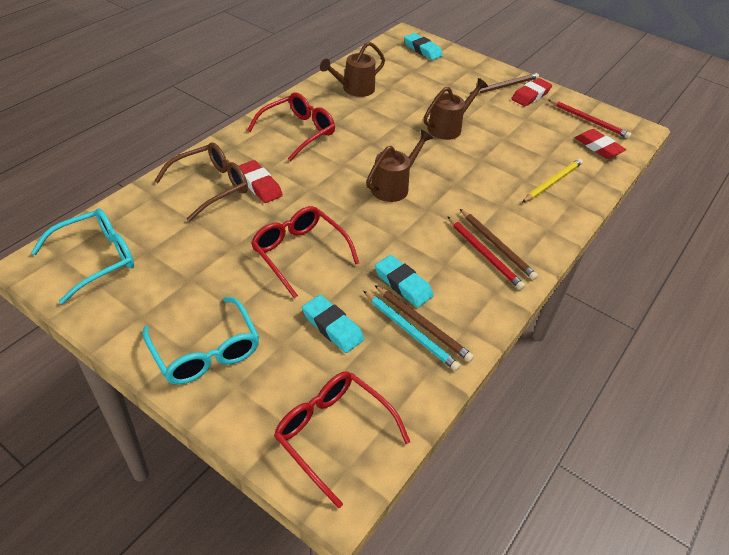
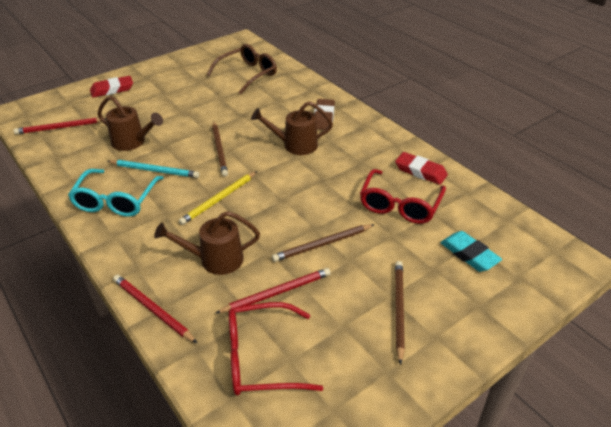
brown eraser: none = 0 -> [314,99,335,130] = 1
red eraser: [239,160,283,203] [511,78,552,106] [575,129,626,159] = 3 -> [90,76,133,98] [395,152,448,185] = 2
red glasses: [247,93,335,161] [251,206,359,298] [274,371,410,508] = 3 -> [229,302,323,395] [360,169,446,224] = 2
red pencil: [447,216,525,290] [549,100,631,138] = 2 -> [14,117,106,134] [113,275,197,343] [216,268,331,313] = 3
turquoise eraser: [302,295,364,353] [375,255,434,307] [404,33,443,60] = 3 -> [440,231,502,272] = 1
turquoise glasses: [31,208,134,304] [143,297,259,384] = 2 -> [68,169,163,217] = 1

